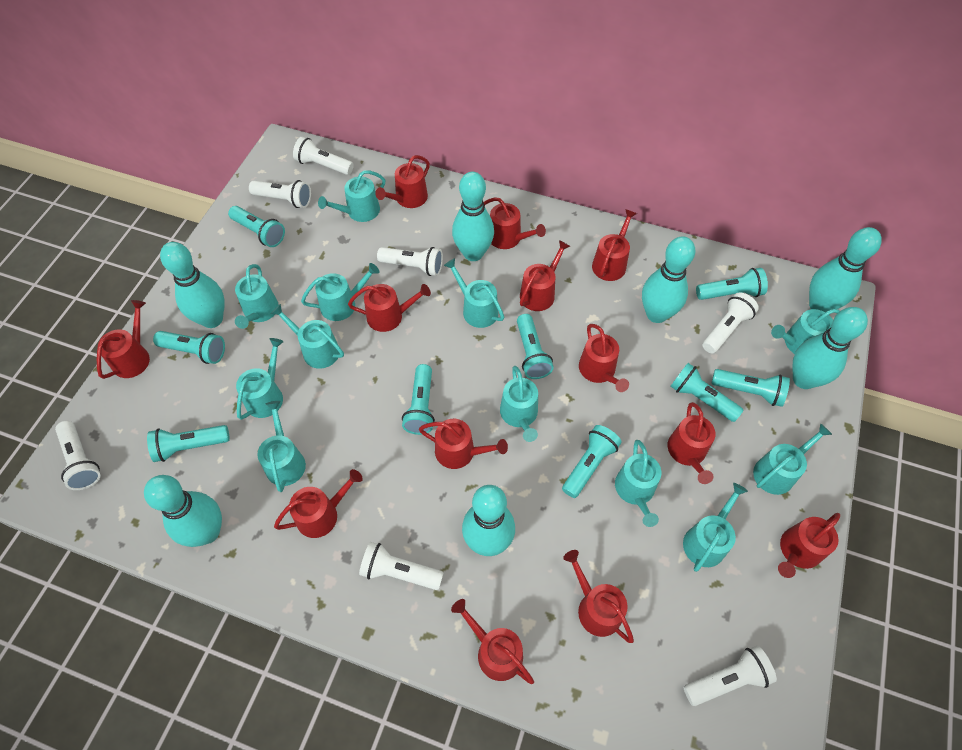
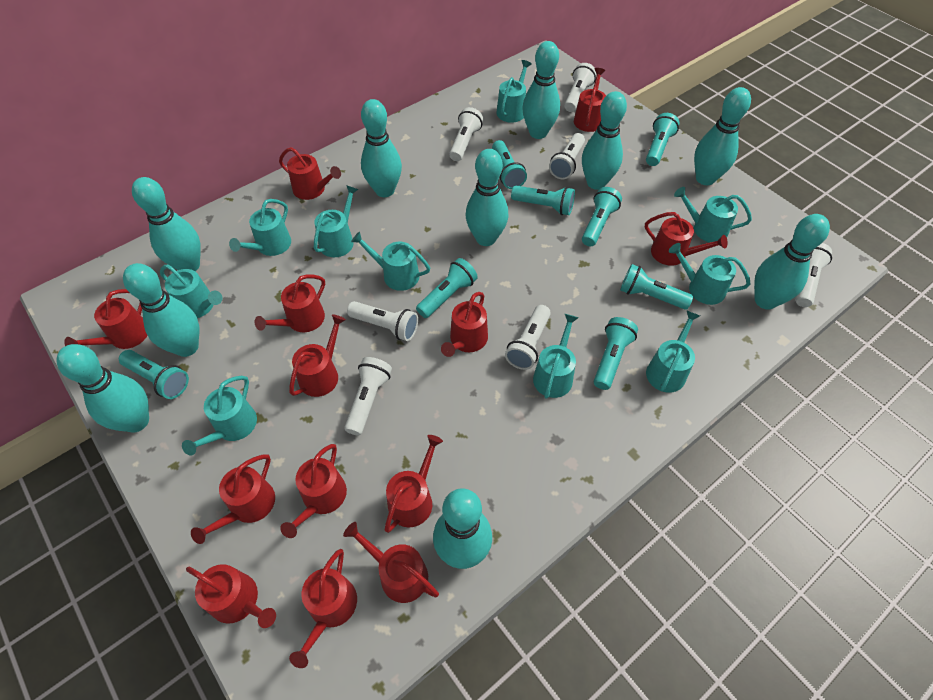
turquoise bowling pin: [144,475,222,547] [160,242,225,328] [452,172,494,261] [462,485,515,556] [642,236,695,323] [792,307,868,389] [809,227,882,313] = 7 -> [56,344,149,432] [123,263,199,357] [132,177,201,271] [361,99,402,197] [433,488,492,569] [466,149,509,246] [522,41,560,139] [582,91,627,190] [694,87,751,185] [754,214,830,310] = 10
turquoise flashlight: [147,425,230,462] [153,331,225,364] [228,206,285,247] [402,364,435,435] [517,314,554,379] [562,425,622,498] [670,363,743,422] [696,268,768,300] [712,369,790,407] = 9 -> [119,350,189,399] [416,258,478,318] [492,140,527,189] [511,186,575,215] [582,187,622,246] [594,317,638,390] [620,264,693,310] [646,113,679,166] = 8
turquoise watering can: [235,264,279,329] [236,338,284,420] [257,401,306,492] [271,304,344,369] [301,263,380,321] [318,170,385,222] [444,258,504,328] [500,366,538,442] [615,440,661,527] [683,483,748,572] [753,423,832,495] [771,309,840,354] = 12 -> [160,265,223,318] [182,376,257,455] [229,199,291,256] [314,185,359,257] [351,232,430,291] [496,60,532,123] [533,314,578,399] [646,310,700,393] [669,243,750,305] [674,187,752,242] = 10

